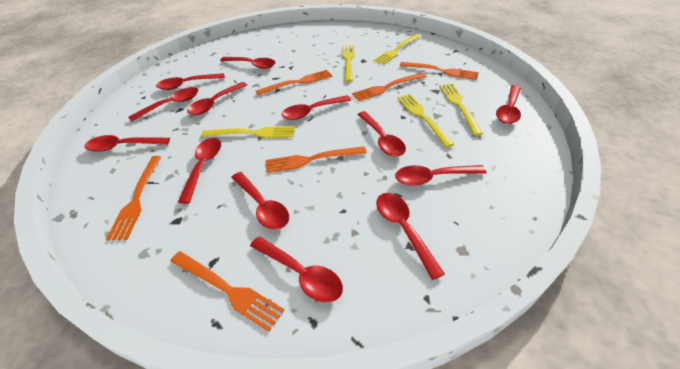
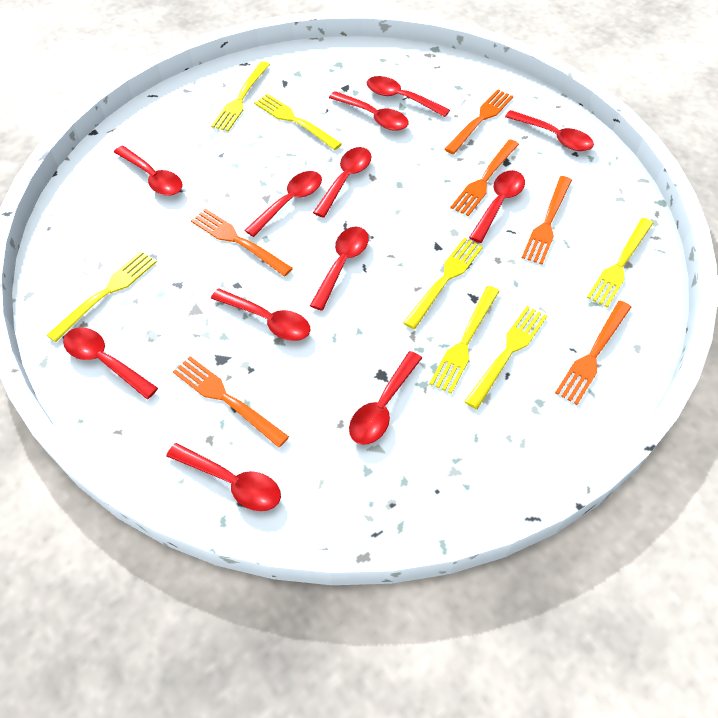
red spoon: [84,135,170,152] [128,87,198,122] [156,73,225,90] [178,138,221,204] [187,82,247,115] [220,57,275,69] [231,172,289,230] [250,236,343,302] [281,95,351,120] [357,111,406,157] [376,193,445,280] [395,165,487,186] [496,85,521,124] = 13 -> [63,328,158,399] [114,145,183,196] [166,443,281,511] [211,288,311,341] [244,171,322,237] [310,227,369,311] [313,147,371,218] [329,91,409,131] [349,351,422,445] [366,76,450,117] [469,170,525,243] [505,110,594,151] = 12
yellow fork: [201,126,295,138] [342,45,355,82] [373,34,420,65] [397,94,454,148] [439,84,483,136] = 5 -> [47,251,157,342] [211,61,270,131] [254,94,342,150] [403,238,483,329] [429,286,500,394] [464,306,547,409] [587,218,653,308] = 7

